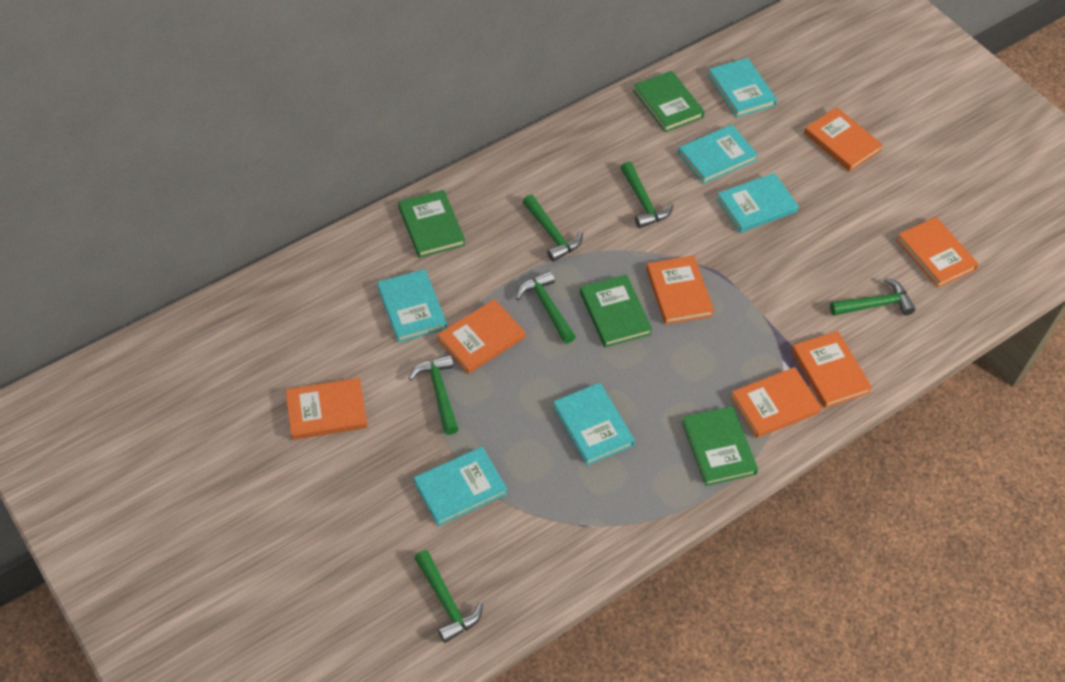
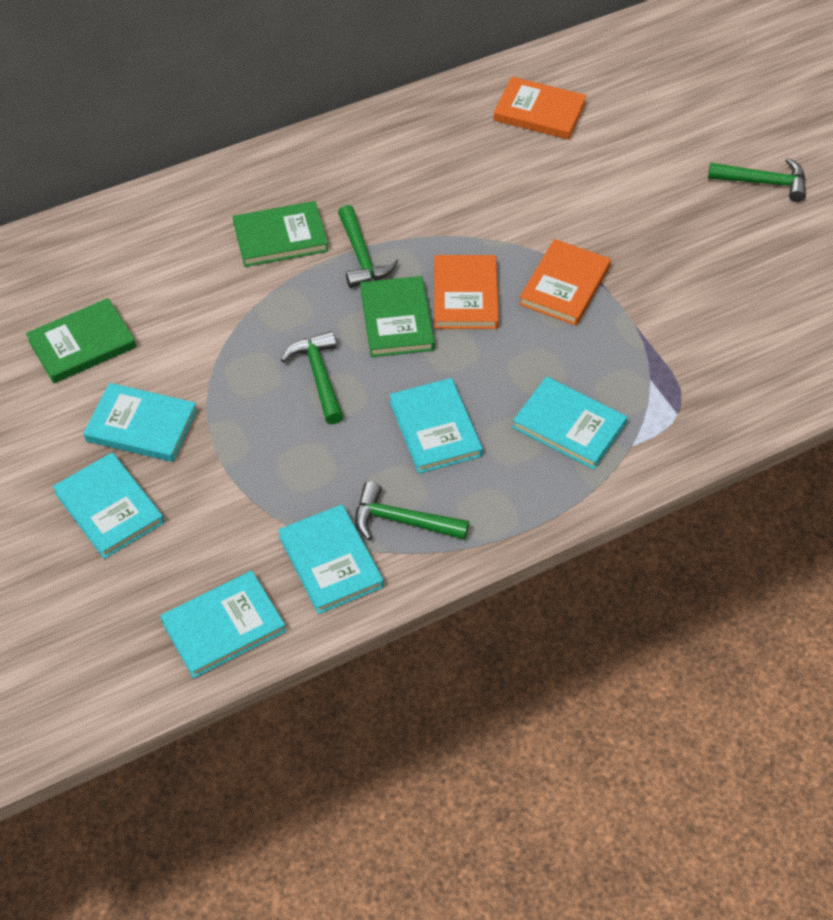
green book: [398,190,465,258] [580,274,652,347] [633,71,705,132] [682,406,758,486] = 4 -> [26,298,137,383] [233,201,329,267] [360,276,435,357] = 3
green hammer: [408,354,459,435] [414,550,483,643] [516,271,576,344] [523,195,583,262] [620,161,674,228] [830,278,916,316] = 6 -> [281,331,344,424] [338,205,398,288] [355,481,469,541] [708,158,806,202] = 4
orange book: [285,378,368,440] [437,299,525,374] [646,256,714,324] [730,367,822,438] [791,331,872,408] [804,107,883,172] [896,217,979,288] = 7 -> [434,255,499,329] [493,77,587,140] [519,239,611,326] = 3

